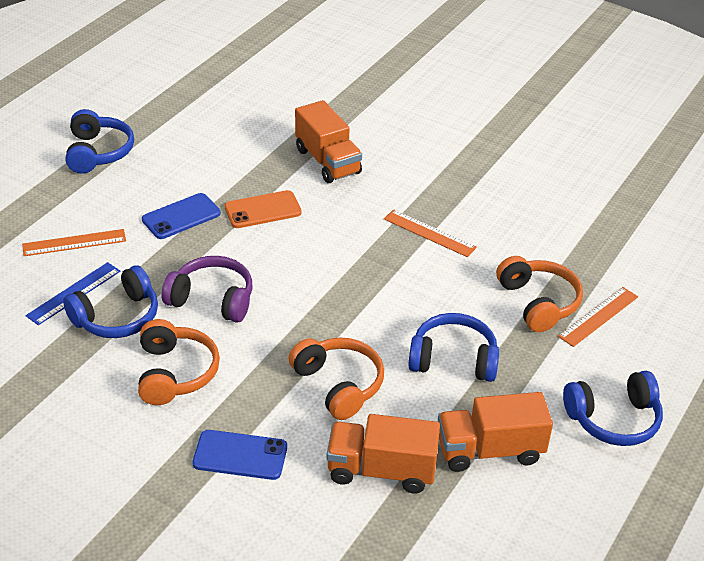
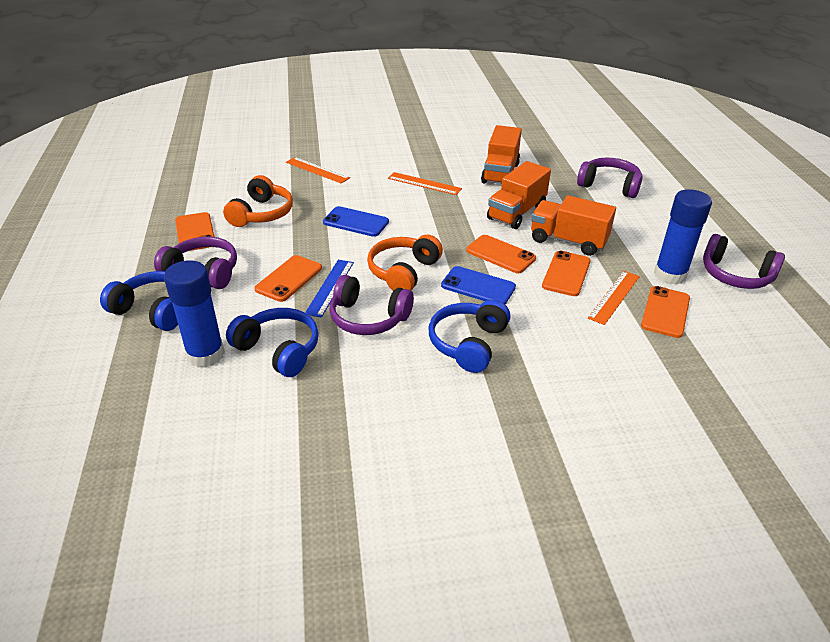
blue glue stick: none = 0 -> [164,260,225,368] [654,189,712,285] = 2
blue headphones: [63,265,158,338] [66,109,134,174] [408,313,499,382] [563,371,663,446] = 4 -> [100,271,178,331] [226,308,319,377] [429,299,510,373] = 3
orange headphones: [138,319,220,405] [288,338,384,420] [496,256,583,332] = 3 -> [223,175,293,227] [367,234,443,291] = 2
orange phone: [225,190,302,228] = 1 -> [175,212,215,251] [254,255,322,302] [466,235,536,273] [542,251,591,296] [641,286,690,338] = 5
purple headphones: [162,256,252,323] = 1 -> [154,237,237,289] [329,275,414,335] [577,158,642,198] [703,234,785,289] = 4

